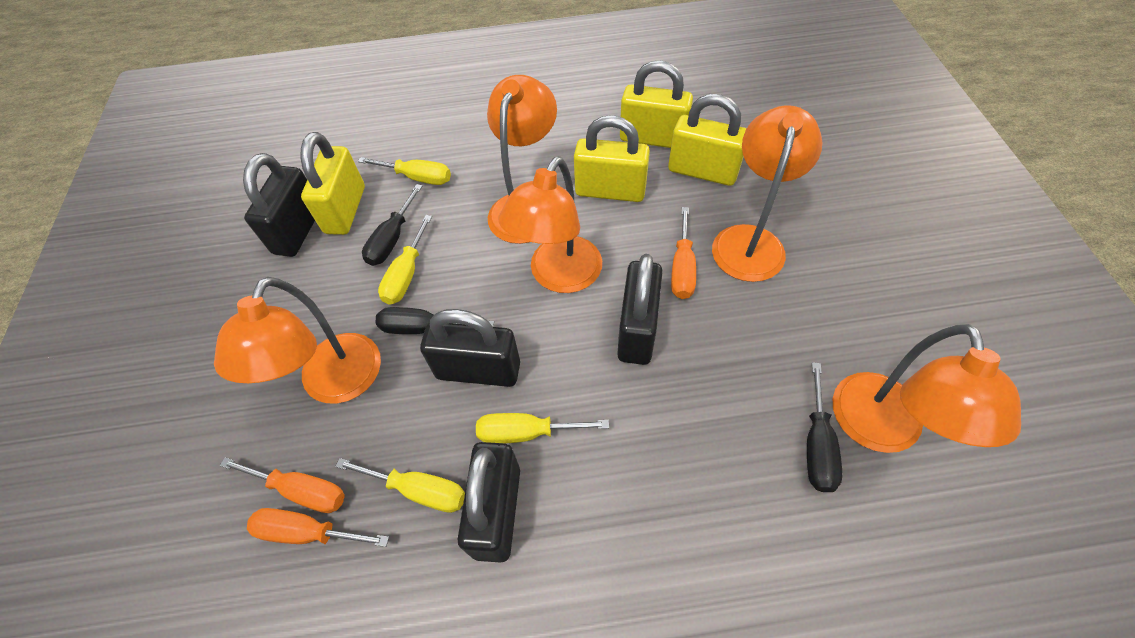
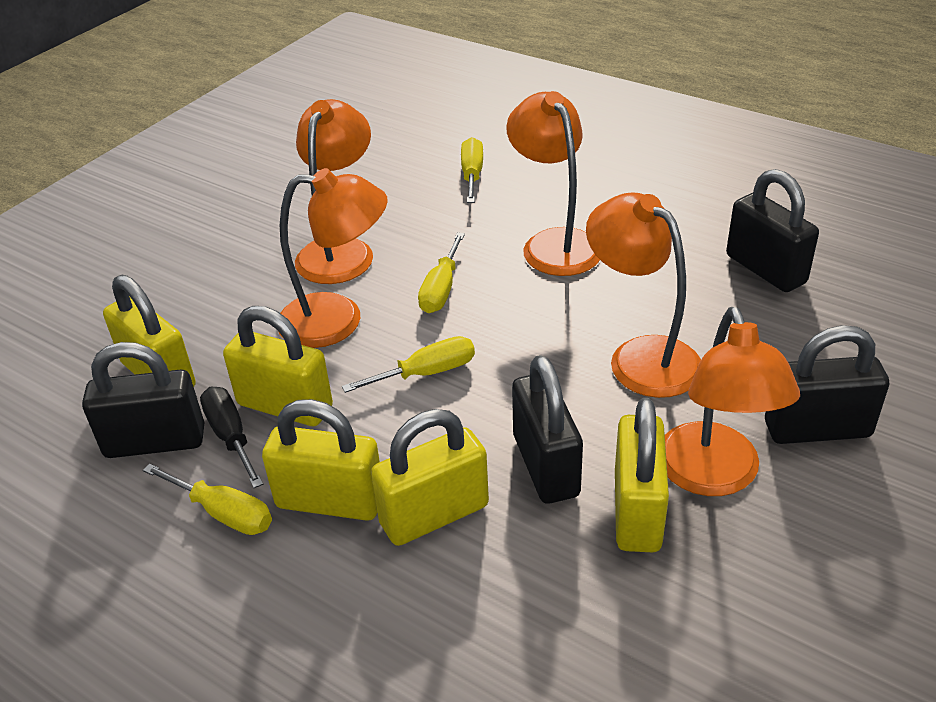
black screwdriver: [362,184,422,266] [375,307,494,334] [807,362,842,492] = 3 -> [200,387,263,488] = 1
orange screwdriver: [220,457,345,513] [247,508,389,547] [671,207,696,299] = 3 -> none = 0
yellow padlock: [301,132,365,235] [574,115,650,202] [620,60,693,148] [668,94,747,186] = 4 -> [103,275,196,387] [223,306,333,426] [262,399,380,521] [371,409,489,546] [615,398,669,552] = 5

